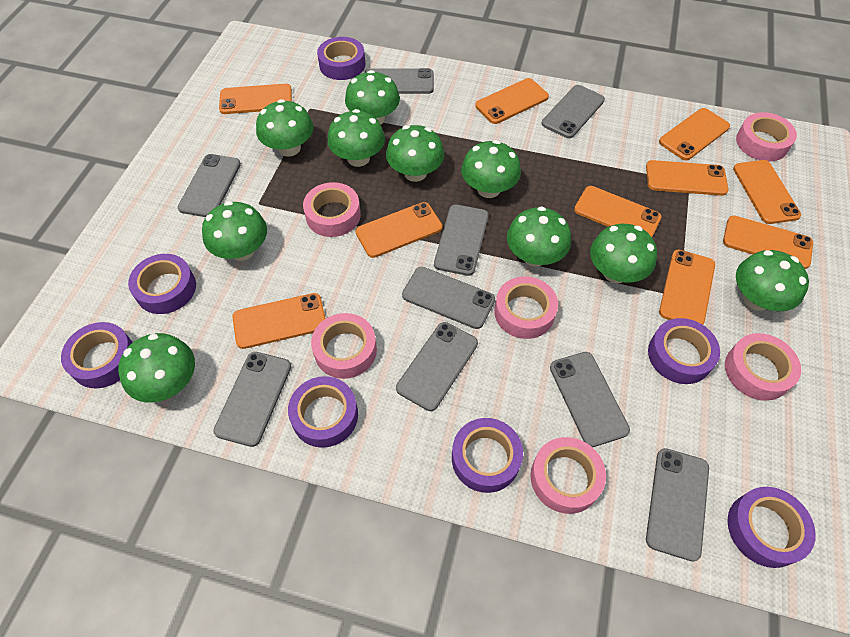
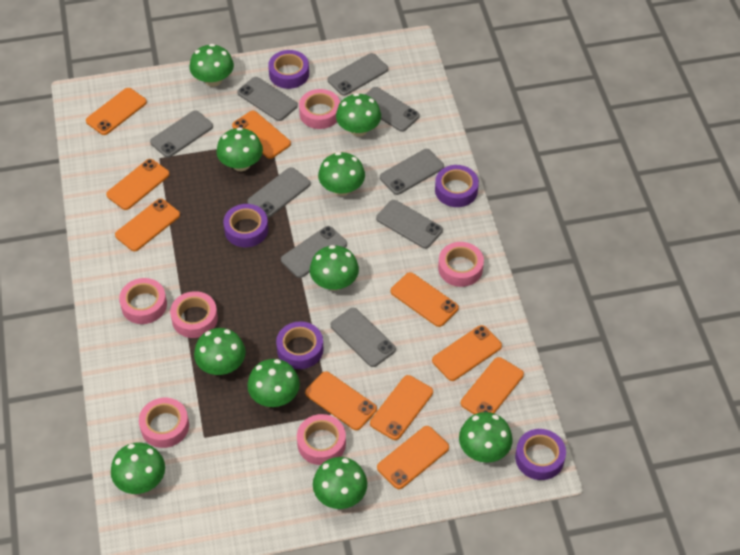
purple tape: [61,322,133,389] [128,254,196,314] [288,376,358,448] [317,37,365,80] [452,418,523,493] [648,318,720,384] [728,487,816,568] = 7 -> [223,204,268,247] [268,50,309,89] [276,321,323,369] [435,165,479,207] [515,429,566,480] = 5

